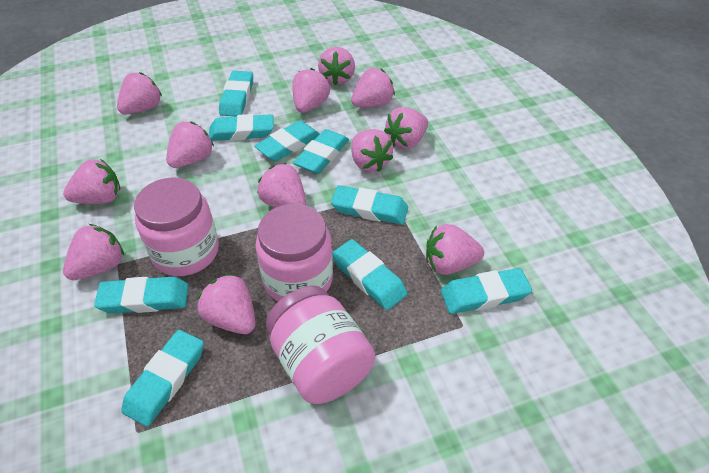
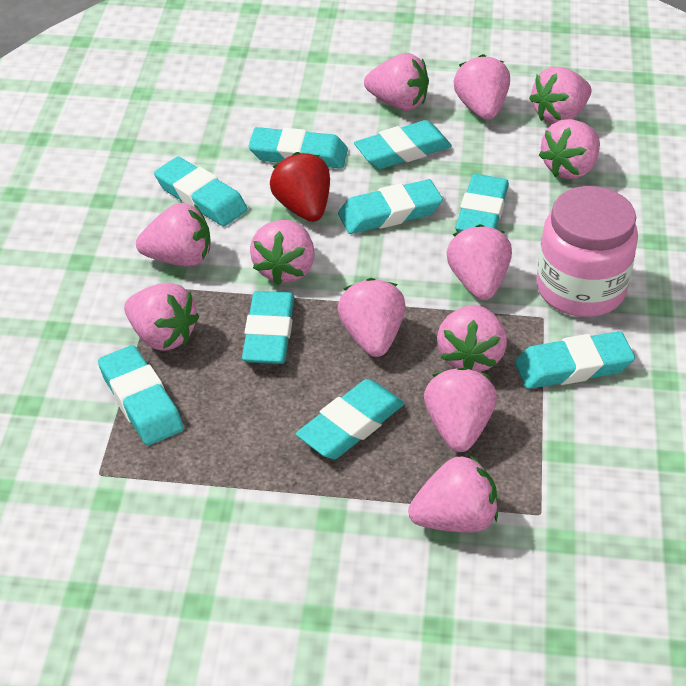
pink jar: [134,177,219,276] [256,204,333,302] [266,286,375,404] = 3 -> [536,186,638,317] = 1
red strawberry: none = 0 -> [270,152,330,222] = 1

